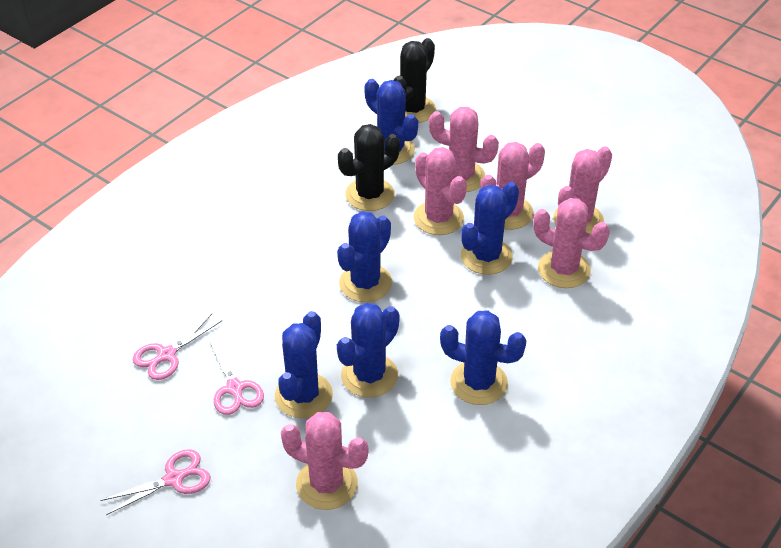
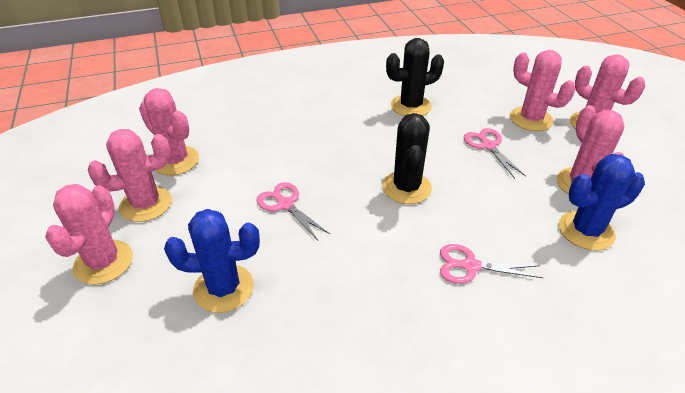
blue cactus: [275,311,333,418] [337,211,392,302] [337,303,399,398] [364,79,418,165] [440,310,526,405] [461,182,519,275] = 6 -> [164,209,260,313] [559,154,645,251] = 2

